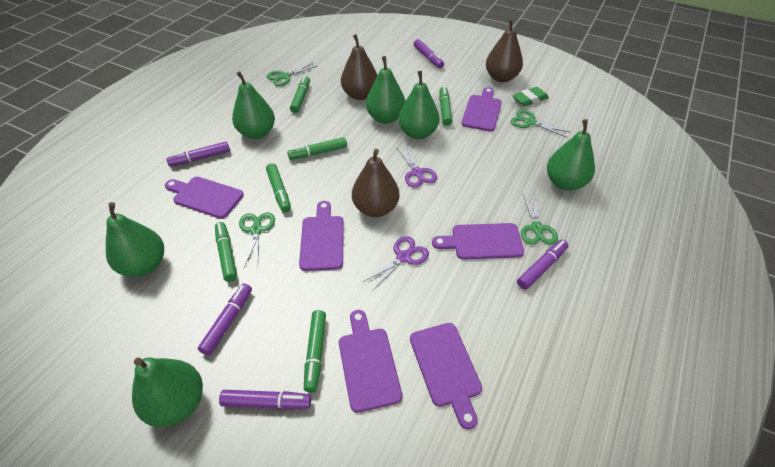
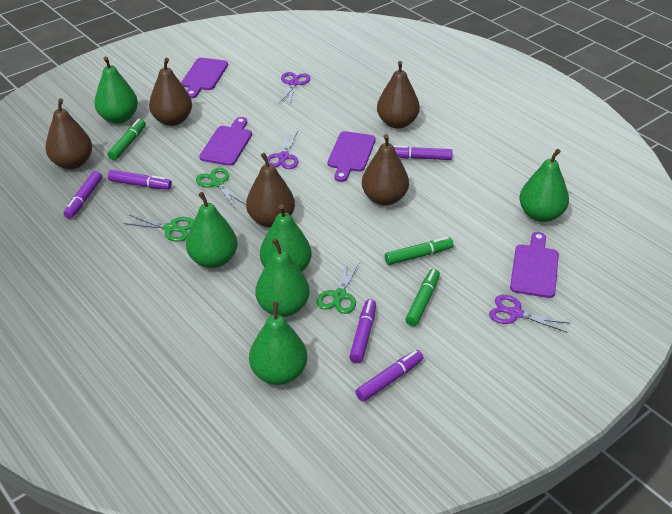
brown pear: [341,34,378,100] [352,149,399,217] [486,19,523,82] = 3 -> [45,98,92,169] [149,58,192,126] [246,153,295,227] [362,134,409,206] [377,61,420,129] = 5
green eraser: [512,87,549,107] = 1 -> none = 0
green marker: [215,222,237,282] [266,163,291,213] [287,137,347,160] [290,76,310,113] [304,310,326,392] [439,86,452,126] = 6 -> [108,119,146,160] [385,237,454,265] [405,269,440,326] = 3
green scissors: [239,212,275,269] [267,63,317,86] [511,110,569,137] [521,194,558,245] = 4 -> [123,215,194,242] [196,168,246,208] [317,262,360,314] = 3
purple cutting board: [165,177,244,219] [299,201,344,271] [339,310,402,413] [410,323,482,430] [432,223,524,260] [462,87,502,131] = 6 -> [181,58,228,99] [199,117,252,166] [327,131,376,182] [510,232,559,298] = 4
purple scissors: [363,236,429,291] [396,144,437,188] = 2 -> [267,131,298,169] [279,72,310,106] [489,295,571,333] = 3

